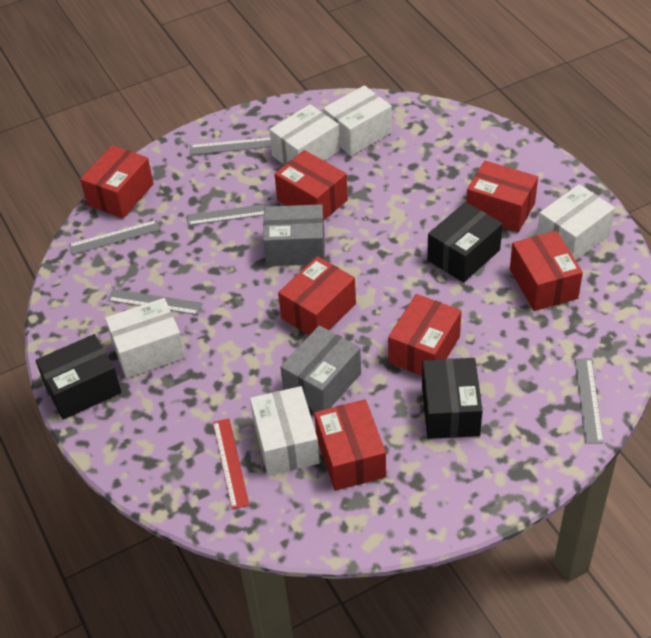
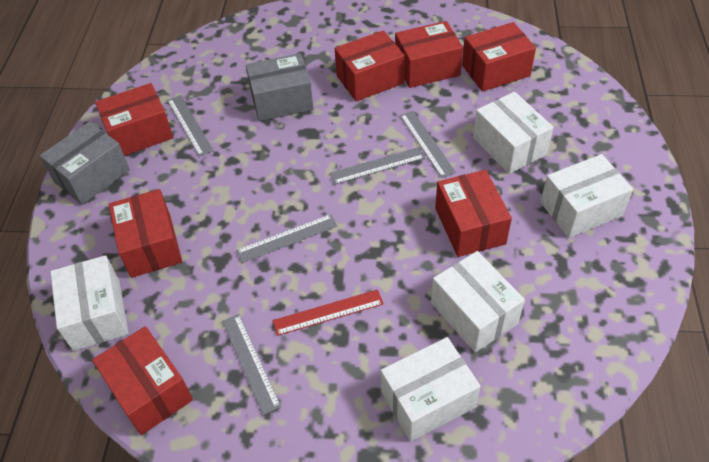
black box: [35,334,122,420] [422,358,483,439] [427,202,503,283] = 3 -> none = 0

